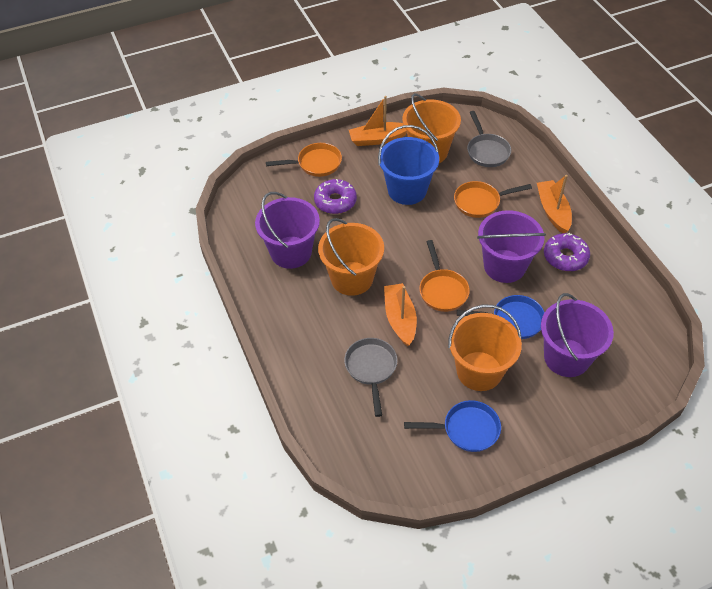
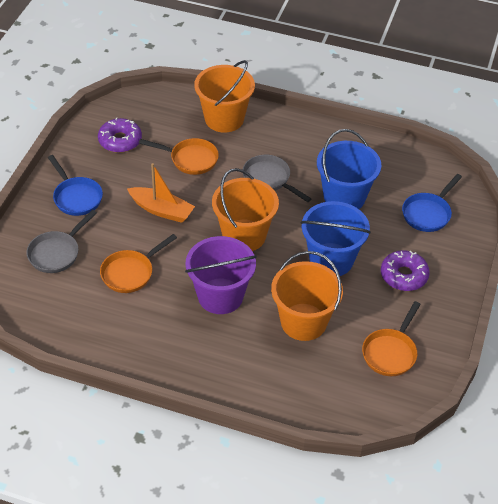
blue bucket: [378,125,439,205] = 1 -> [301,201,371,276] [317,129,381,209] = 2
orange boat: [349,96,407,146] [384,283,417,346] [537,175,572,233] = 3 -> [127,163,195,223] = 1
purple bucket: [255,192,320,269] [477,210,546,283] [541,293,614,377] = 3 -> [185,236,257,314] = 1

